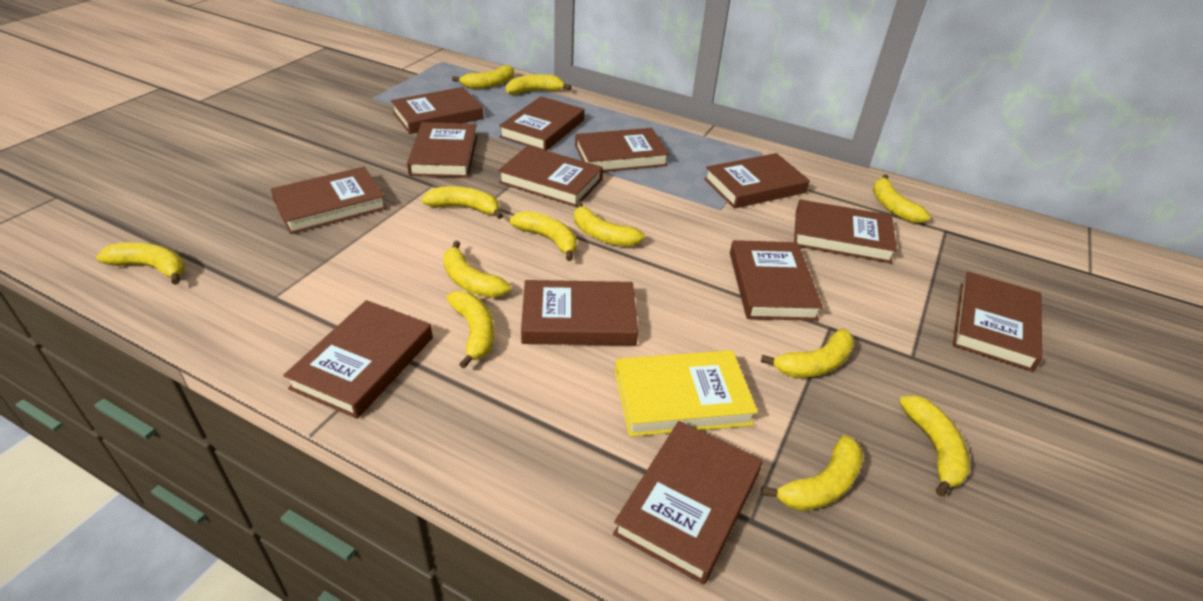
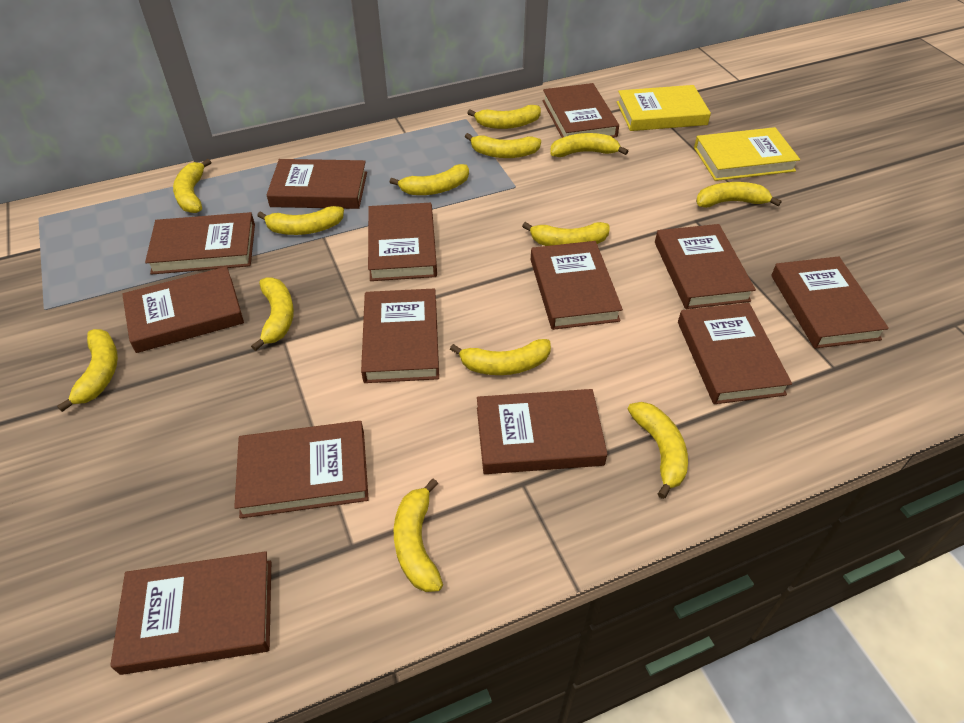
yellow banana: [96,242,185,285] [421,186,503,219] [443,241,511,298] [446,291,494,369] [452,65,514,89] [506,74,571,94] [509,211,577,261] [574,201,645,247] [761,329,854,378] [761,435,863,511] [873,174,931,223] [899,395,970,497] = 12 -> [57,329,118,412] [173,159,211,213] [251,277,294,351] [257,206,344,235] [390,164,469,195] [394,479,443,592] [450,339,551,375] [465,133,541,158] [467,105,541,129] [522,222,610,246] [550,133,628,157] [628,402,688,499] [696,182,781,208] = 13
yellow book: [615,350,758,437] = 1 -> [617,85,711,131] [694,127,800,181] = 2

